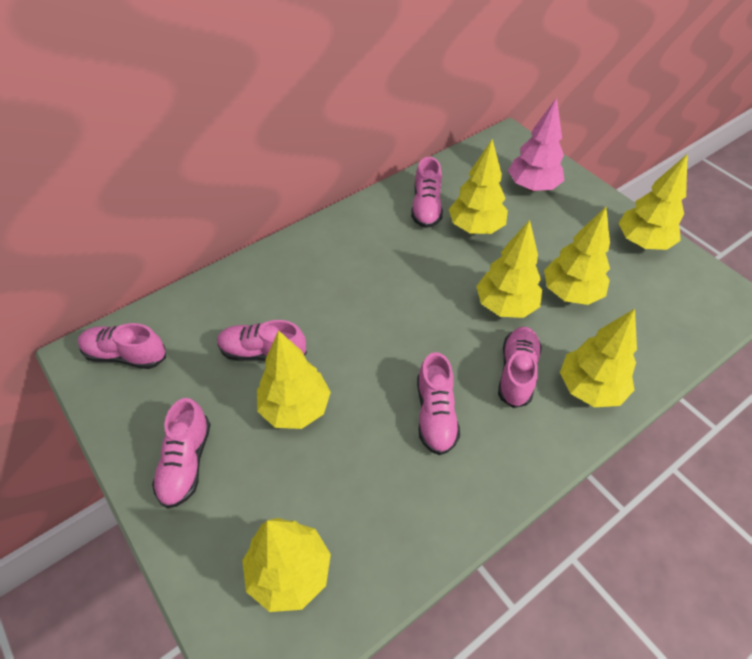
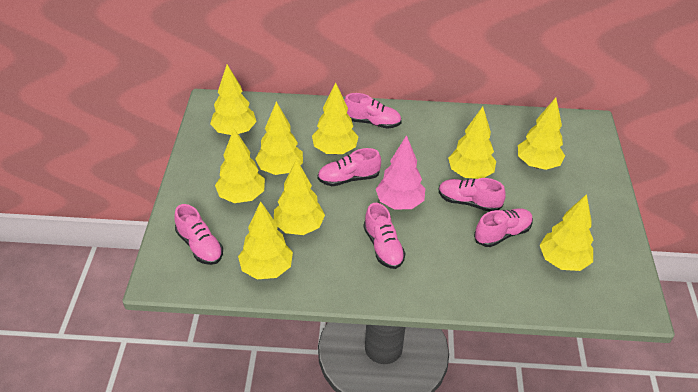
yellow tree: [242,518,331,612] [257,330,331,429] [449,139,508,234] [476,220,542,318] [544,207,610,305] [560,309,637,407] [618,154,688,250] = 7 -> [210,65,257,135] [215,129,265,203] [238,201,293,279] [255,101,303,175] [274,159,325,235] [312,83,359,154] [448,107,496,179] [518,98,565,170] [540,194,593,271] = 9

